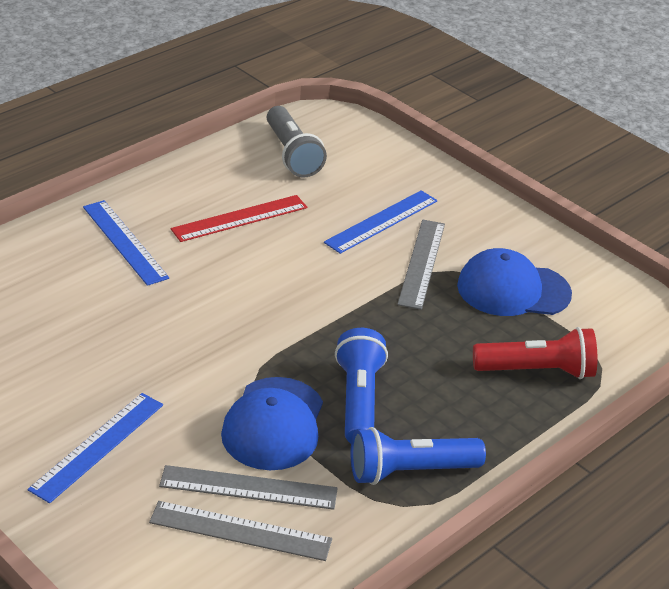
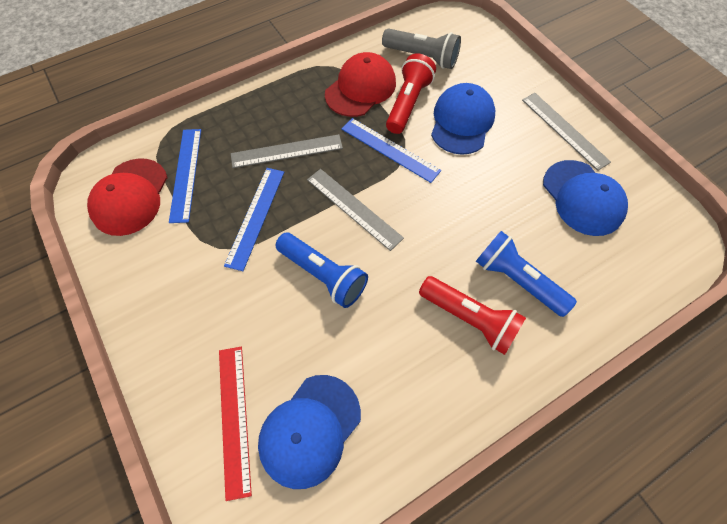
blue cap: [221,377,323,470] [457,248,572,316] = 2 -> [258,375,361,489] [431,83,495,155] [543,160,628,236] = 3
red cap: none = 0 -> [87,158,168,236] [325,52,396,117] = 2
red flashlight: [473,327,597,379] = 1 -> [386,53,436,134] [419,276,526,355] = 2

